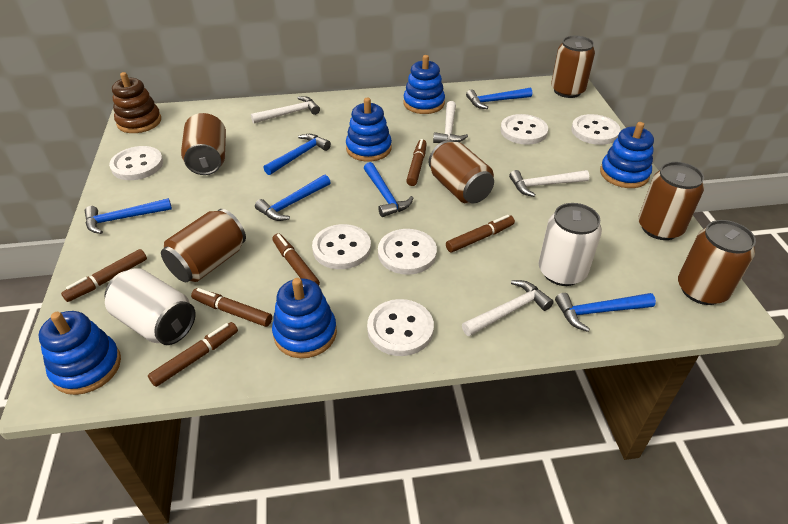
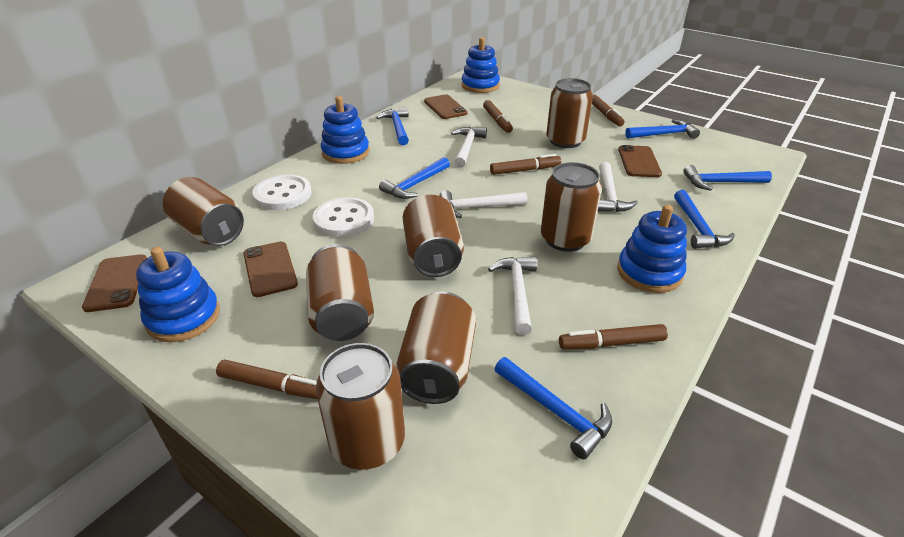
blue stacking toy: [38,311,121,395] [272,278,337,358] [346,98,392,162] [403,55,445,114] [600,122,654,188] = 5 -> [136,247,220,342] [321,96,369,164] [461,38,500,93] [617,205,687,293] = 4
brown can: [161,209,246,282] [181,113,226,175] [429,140,494,204] [551,36,595,98] [638,162,704,240] [678,220,756,305] = 6 -> [163,177,244,246] [306,244,374,341] [316,343,405,470] [396,292,476,404] [403,195,464,277] [541,162,602,252] [546,78,593,148] = 7
brown marker: [61,249,147,302] [148,322,238,387] [191,288,272,327] [272,234,320,285] [406,139,427,186] [446,215,515,252] = 6 -> [216,359,317,399] [483,100,513,133] [490,154,561,175] [559,324,668,349] [592,95,624,126] = 5
brown phone: none = 0 -> [82,254,147,312] [243,242,298,297] [424,94,468,119] [618,145,662,177] = 4
brown stacking toy: [112,72,161,133] = 1 -> none = 0
white button: [109,146,163,180] [312,224,371,269] [367,299,434,356] [378,229,437,275] [500,114,548,145] [571,114,621,145] = 6 -> [252,174,312,210] [313,197,374,237] = 2
white can: [104,268,196,345] [539,203,602,286] = 2 -> none = 0

